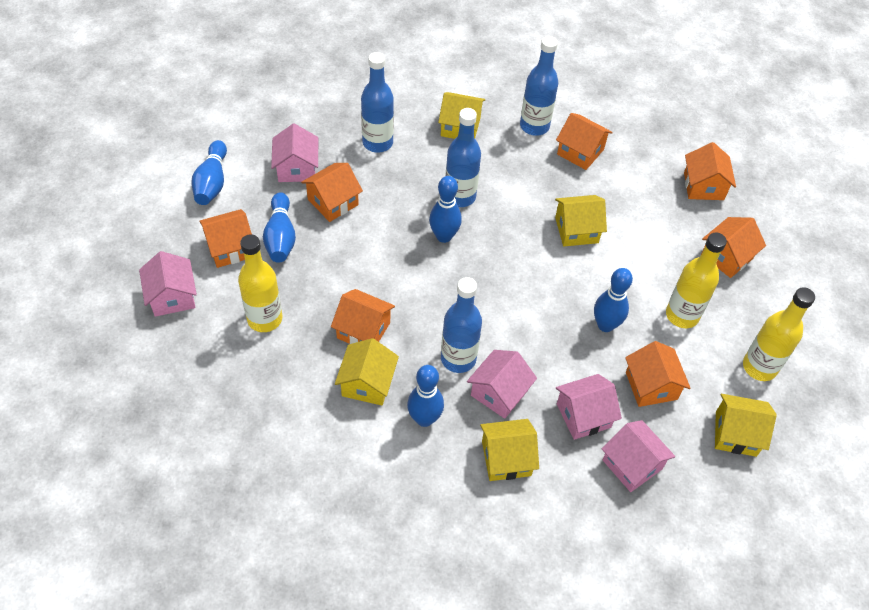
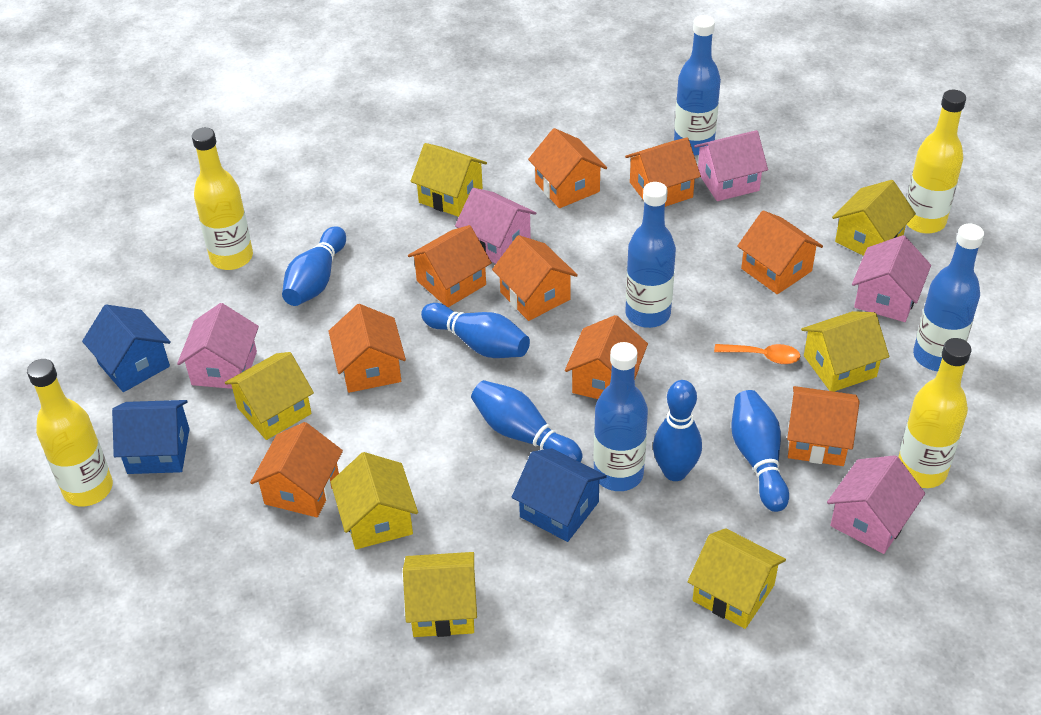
blue house: none = 0 -> [82,304,171,392] [112,400,189,474] [512,448,607,542] = 3
orange house: [199,209,252,268] [301,163,363,222] [331,289,395,344] [556,113,613,170] [625,341,690,407] [684,142,736,200] [702,217,766,278] = 7 -> [250,422,343,517] [328,304,406,393] [408,225,492,307] [492,235,578,321] [528,128,607,208] [565,315,648,399] [625,137,701,207] [737,210,823,294] [787,386,860,466] = 9
orange spoon: none = 0 -> [714,344,800,364] = 1
yellow bottle: [238,234,282,332] [666,233,727,328] [743,287,815,381] = 3 -> [27,359,113,507] [192,127,253,270] [898,338,971,488] [906,90,966,234] = 4
yellow house: [335,338,399,406] [438,92,485,139] [480,419,539,481] [555,195,607,246] [715,394,777,457] = 5 -> [225,352,314,440] [331,452,418,549] [403,552,477,637] [411,143,487,217] [688,528,786,629] [801,311,889,392] [832,180,916,256] = 7

